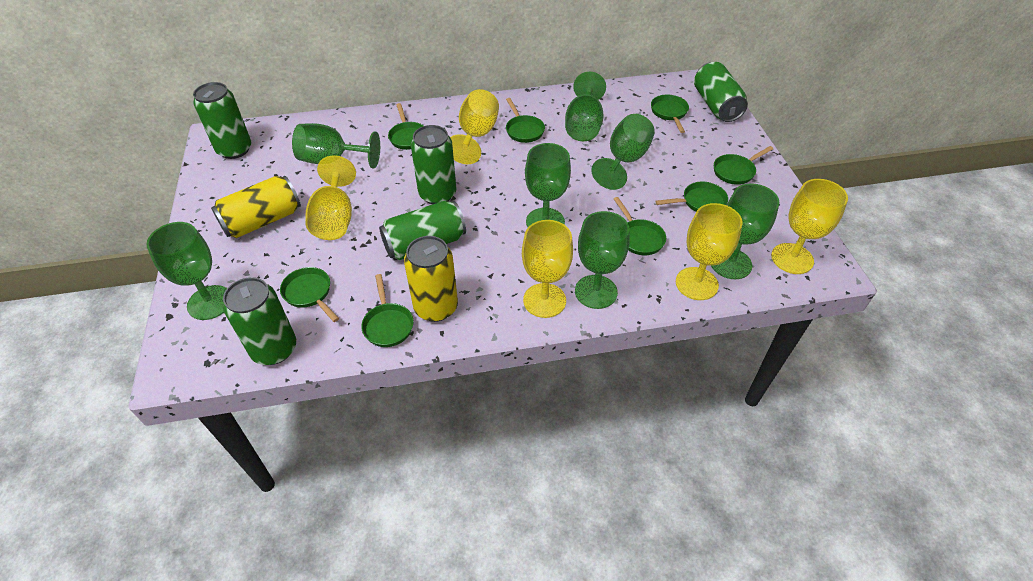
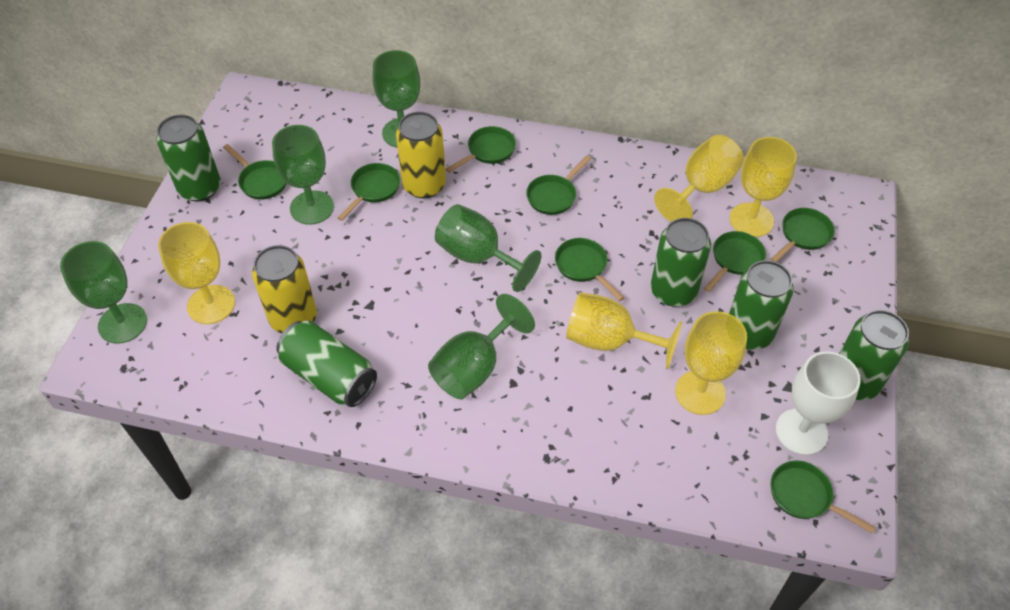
green goblet: [146,222,227,320] [292,123,380,169] [525,143,571,227] [565,71,606,141] [575,211,630,309] [591,114,655,190] [711,183,779,279] = 7 -> [60,241,147,344] [272,125,334,225] [372,50,420,147] [428,294,535,399] [435,204,542,292] = 5
white goblet: none = 0 -> [776,351,861,455] = 1

